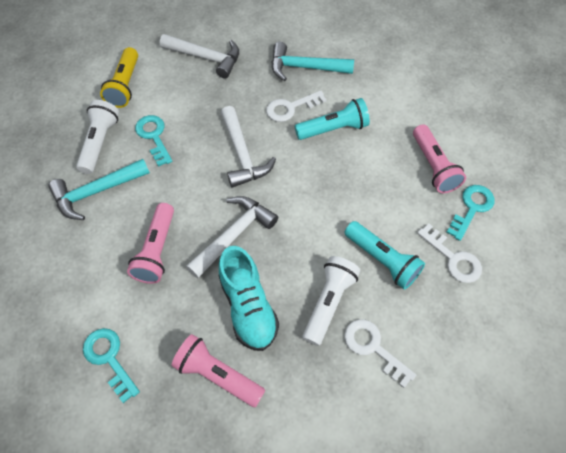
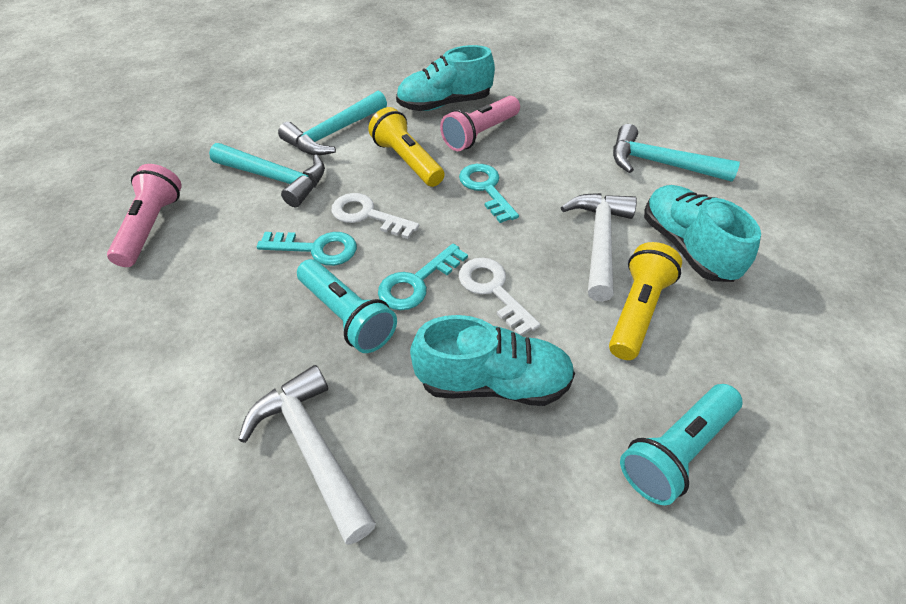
pink flashlight: [127,203,174,284] [172,334,265,407] [413,124,466,193] = 3 -> [107,164,182,267] [440,96,520,151] = 2
turquoise hammer: [48,159,150,220] [271,42,354,81] = 2 -> [209,143,325,207] [278,91,387,155] [613,124,740,182] = 3
turquoise shoe: [219,246,279,351] = 1 -> [396,45,495,111] [410,315,575,406] [644,185,761,282] = 3
white flashlight: [76,100,119,174] [303,256,360,346] = 2 -> none = 0
white hammer: [160,34,239,79] [186,196,278,278] [221,106,276,188] = 3 -> [238,365,376,545] [561,193,637,302] = 2
white key: [266,90,327,122] [344,319,416,388] [417,224,482,283] = 3 -> [332,193,419,239] [459,258,540,336] = 2
yellow flashlight: [100,47,138,108] = 1 -> [368,107,445,187] [609,242,682,360] = 2

